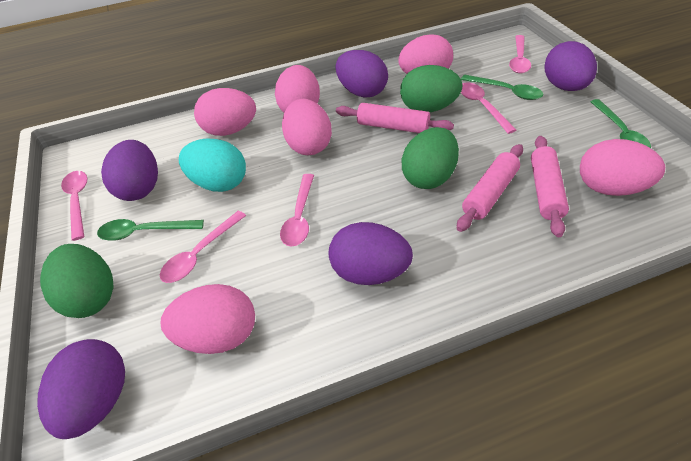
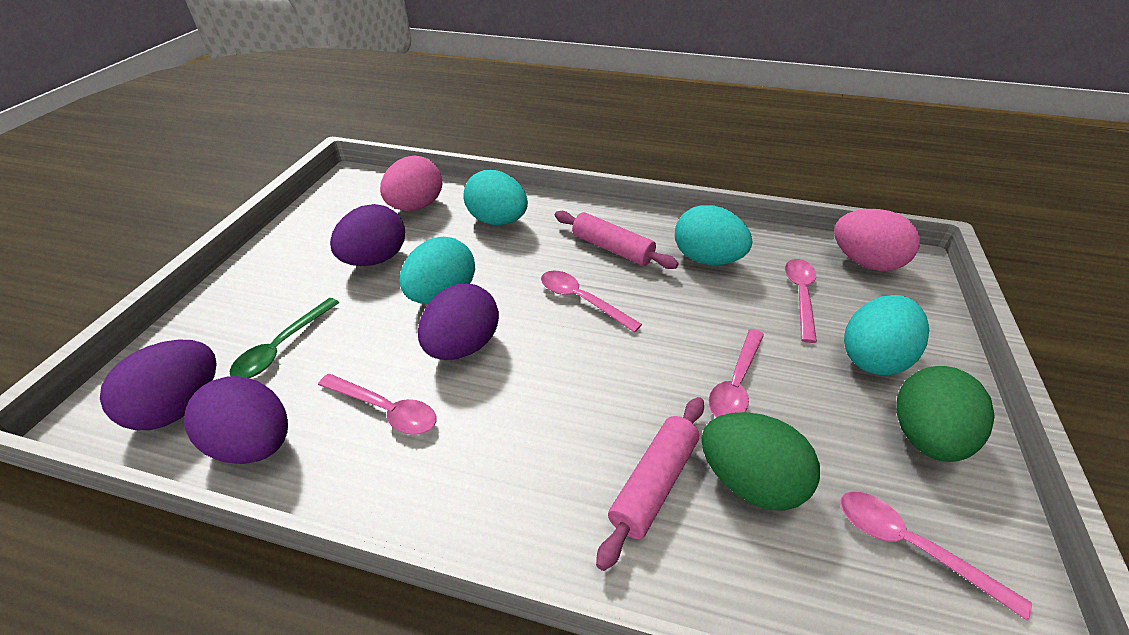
green egg: [40,244,114,318] [400,65,463,112] [401,127,459,189] = 3 -> [701,412,820,511] [896,366,995,462] = 2
green spoon: [97,219,204,241] [461,75,543,100] [590,99,651,148] = 3 -> [230,298,339,378] = 1
pink egg: [161,284,255,354] [194,88,256,136] [275,65,320,112] [282,99,332,155] [398,34,453,74] [580,139,665,196] = 6 -> [380,156,443,211] [834,209,920,271] = 2
pink rolling pin: [336,103,454,133] [457,144,523,232] [531,136,569,237] = 3 -> [555,211,679,269] [596,397,704,571] = 2
purple egg: [37,339,125,439] [101,140,158,201] [329,222,413,285] [335,50,388,98] [544,41,597,91] = 5 -> [100,340,217,430] [184,376,288,464] [330,204,405,266] [418,284,499,360] = 4
turquoise egg: [179,138,246,192] = 1 -> [399,237,475,304] [464,170,528,225] [675,205,752,265] [844,295,929,375] = 4

